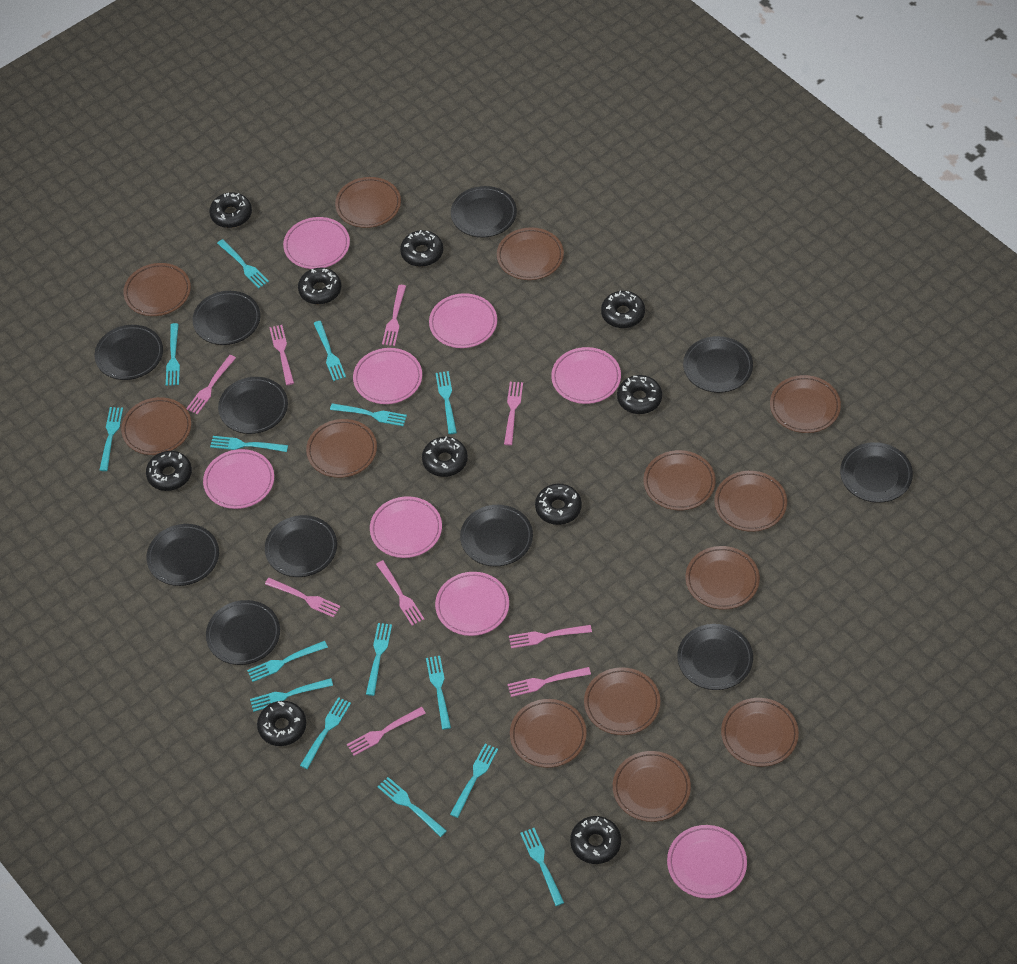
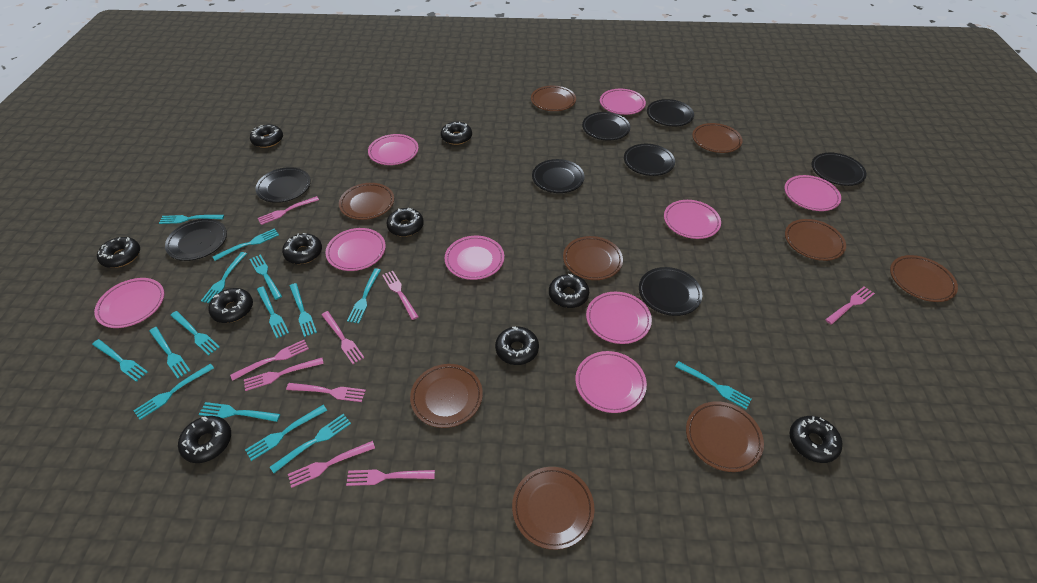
black plate: [95,325,163,380] [146,524,219,586] [193,291,261,345] [206,600,280,665] [218,377,288,434] [265,515,337,577] [451,186,517,237] [460,505,533,566] [678,624,753,690] [683,336,753,393] [840,442,913,503] = 11 -> [165,219,227,261] [255,167,311,203] [532,159,584,193] [582,112,630,141] [624,144,675,176] [639,267,702,316] [647,99,694,126] [811,153,867,186] = 8
brown plate: [121,397,191,455] [123,263,191,316] [306,419,377,478] [335,177,401,228] [497,227,564,280] [510,699,587,768] [584,667,660,735] [613,751,691,822] [644,450,716,510] [686,546,760,610] [715,471,787,532] [721,698,799,767] [770,375,841,433] = 13 -> [339,183,394,220] [410,364,483,428] [512,467,594,550] [531,86,576,111] [563,236,623,280] [686,402,764,472] [692,123,743,153] [785,219,846,261] [890,255,958,302] = 9
pink plate: [203,449,274,509] [283,217,350,269] [353,348,422,404] [370,496,442,558] [429,293,497,348] [435,572,509,636] [551,347,621,404] [667,825,747,899] = 8 -> [94,278,164,328] [325,228,386,271] [368,134,419,165] [445,236,504,280] [575,351,647,413] [586,292,652,344] [600,89,646,115] [664,200,721,239] [784,175,841,211] = 9

